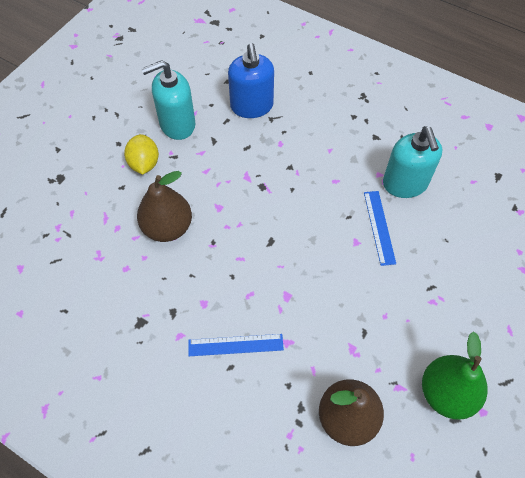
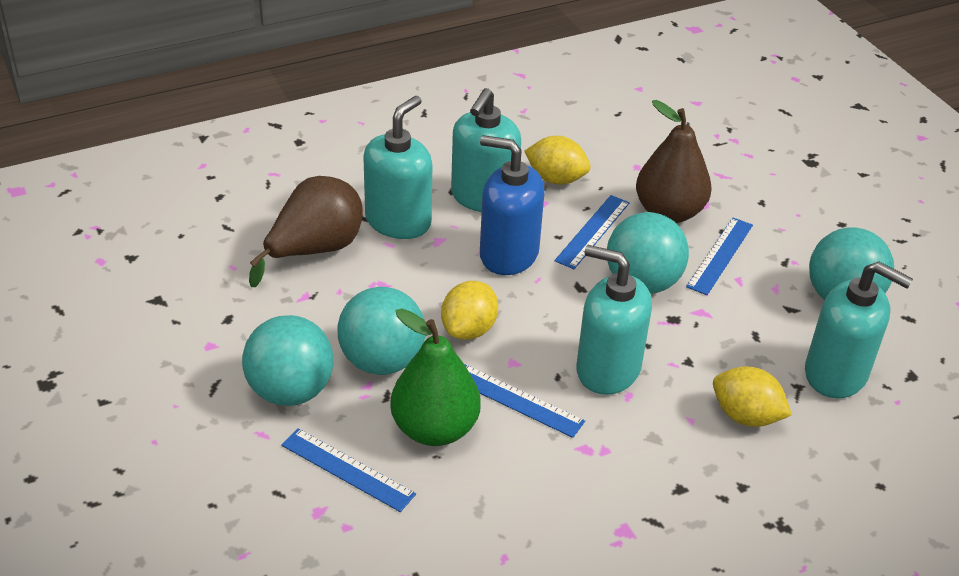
blue ruler: [188,334,284,356] [364,191,396,266] = 2 -> [281,428,416,512] [464,364,585,438] [555,195,630,269] [686,218,753,295] = 4
turquoise ball: none = 0 -> [242,315,334,406] [338,287,426,375] [607,212,689,294] [809,228,894,300] = 4
turquoise soap dispenser: [141,60,195,140] [383,126,442,198] = 2 -> [363,96,432,239] [451,88,521,212] [576,245,652,395] [805,261,913,398] = 4
yellow lemon: [124,134,159,175] = 1 -> [441,281,498,340] [524,136,591,185] [713,367,792,427] = 3

